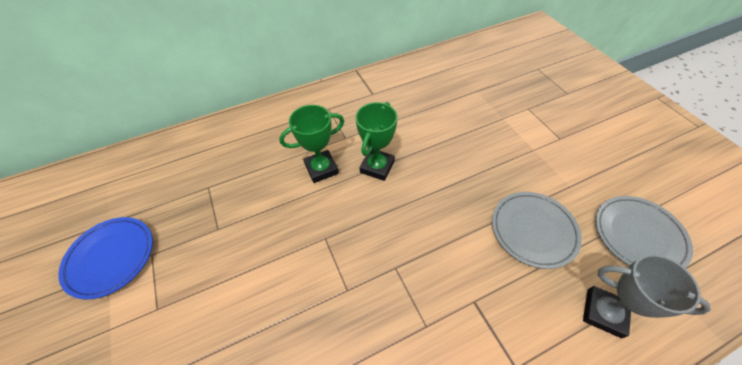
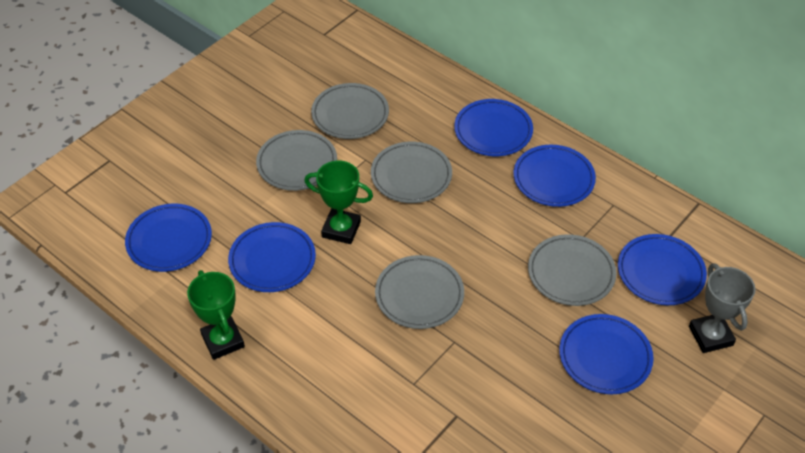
blue plate: [58,217,153,300] = 1 -> [125,204,212,272] [228,222,316,292] [454,99,533,156] [513,145,596,207] [559,314,654,394] [618,234,707,305] = 6
grey plate: [492,192,582,269] [595,196,693,268] = 2 -> [256,130,337,191] [311,83,389,139] [371,141,452,203] [375,255,464,329] [528,234,616,306] = 5

